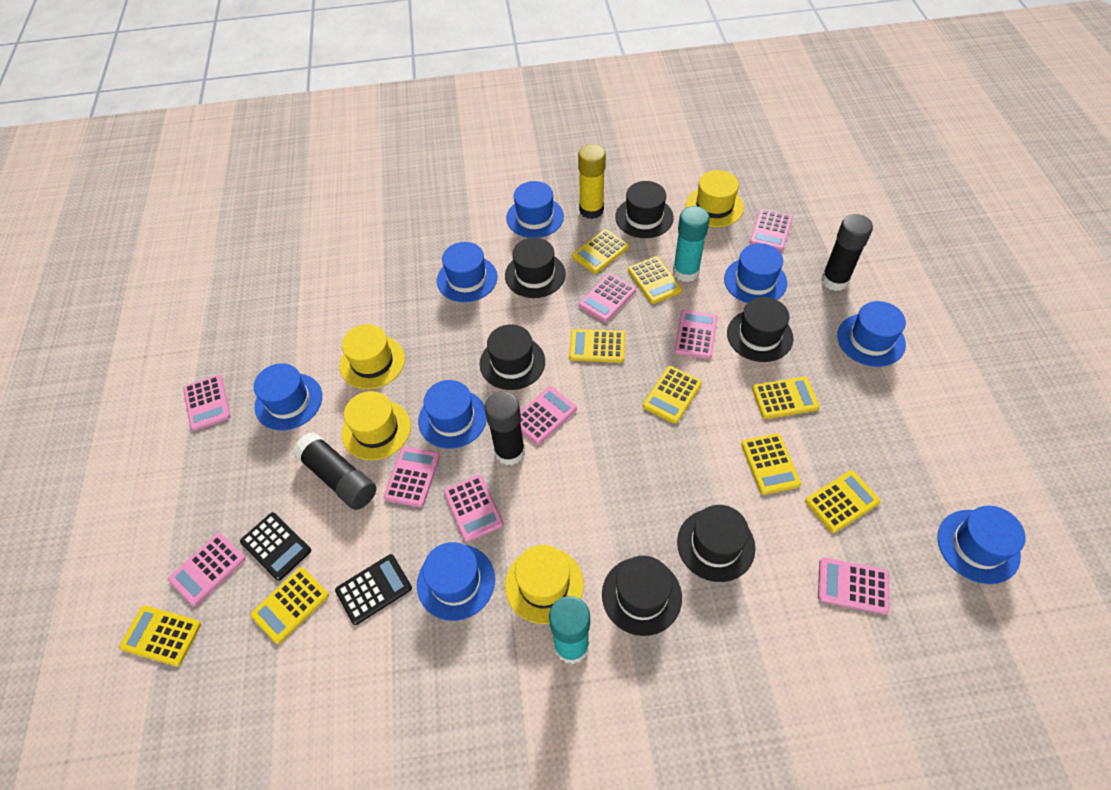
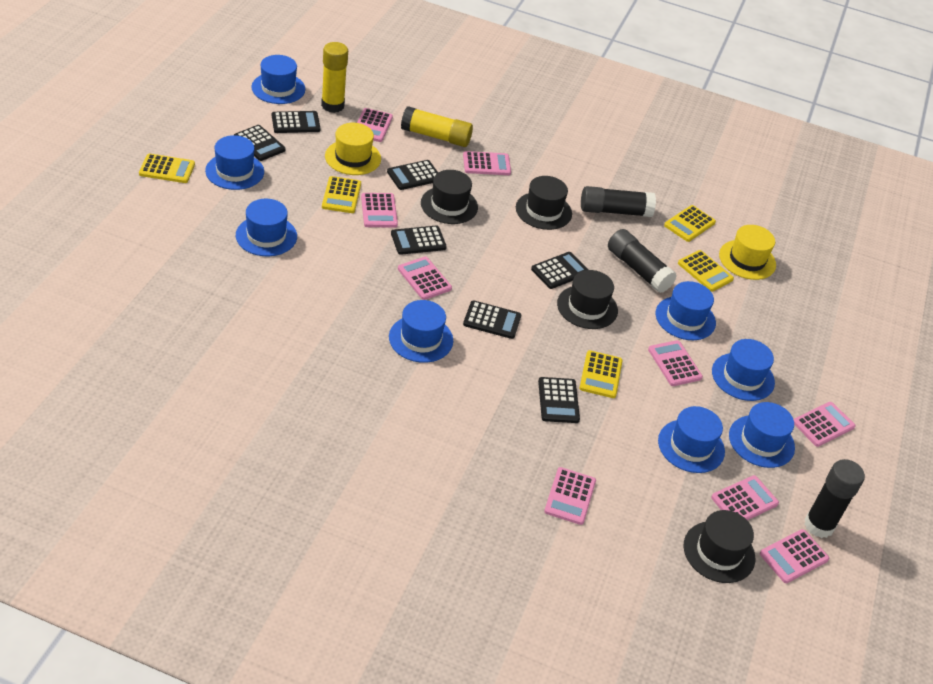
black calculator: [240,512,311,581] [335,554,412,625] = 2 -> [234,125,286,161] [272,111,321,133] [387,160,438,190] [391,226,447,255] [463,300,521,339] [531,252,588,289] [538,377,580,423] = 7
black hat: [480,324,545,390] [505,238,566,298] [602,556,682,636] [615,181,674,238] [677,505,755,582] [727,297,793,362] = 6 -> [421,170,478,224] [516,176,572,230] [557,270,618,329] [684,510,755,583] = 4
turquoise glue stick: [549,596,590,664] [673,206,710,282] = 2 -> none = 0
yellow calculator: [119,605,201,666] [250,567,329,644] [569,329,625,363] [572,229,629,274] [628,256,682,304] [643,366,702,424] [741,433,801,495] [752,377,820,419] [805,470,881,533] = 9 -> [139,153,195,183] [322,176,361,213] [580,350,623,398] [664,205,716,242] [678,250,734,292] = 5
yellow glue stick: [578,144,606,219] = 1 -> [321,42,348,113] [401,106,473,147] = 2
yellow hat: [340,324,405,389] [341,391,411,460] [505,545,584,624] [686,170,744,227] = 4 -> [325,123,381,175] [719,225,776,280] = 2

